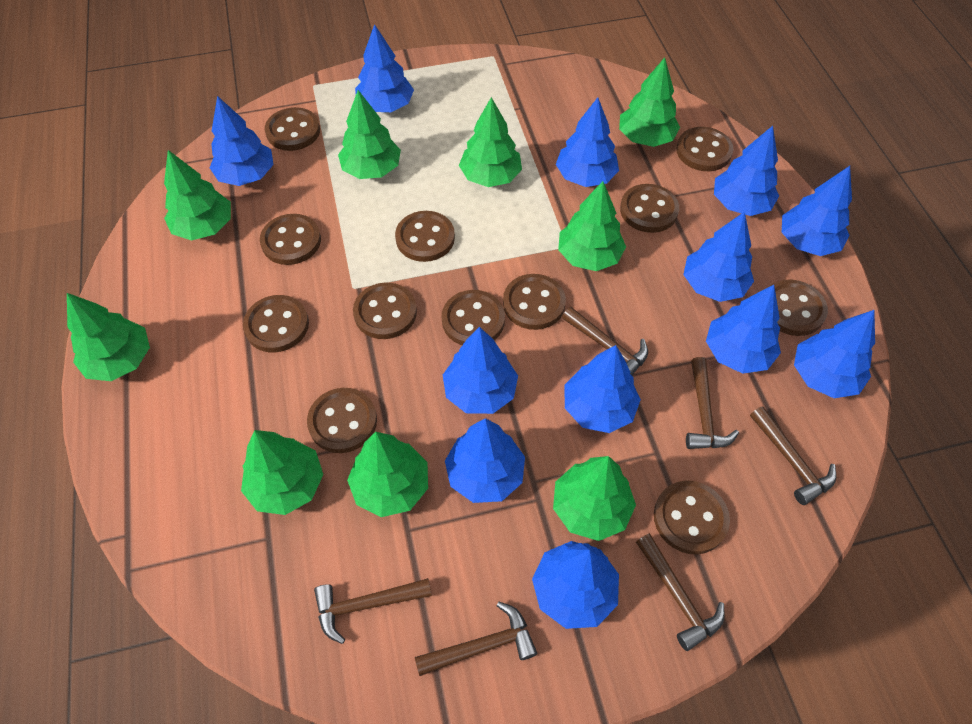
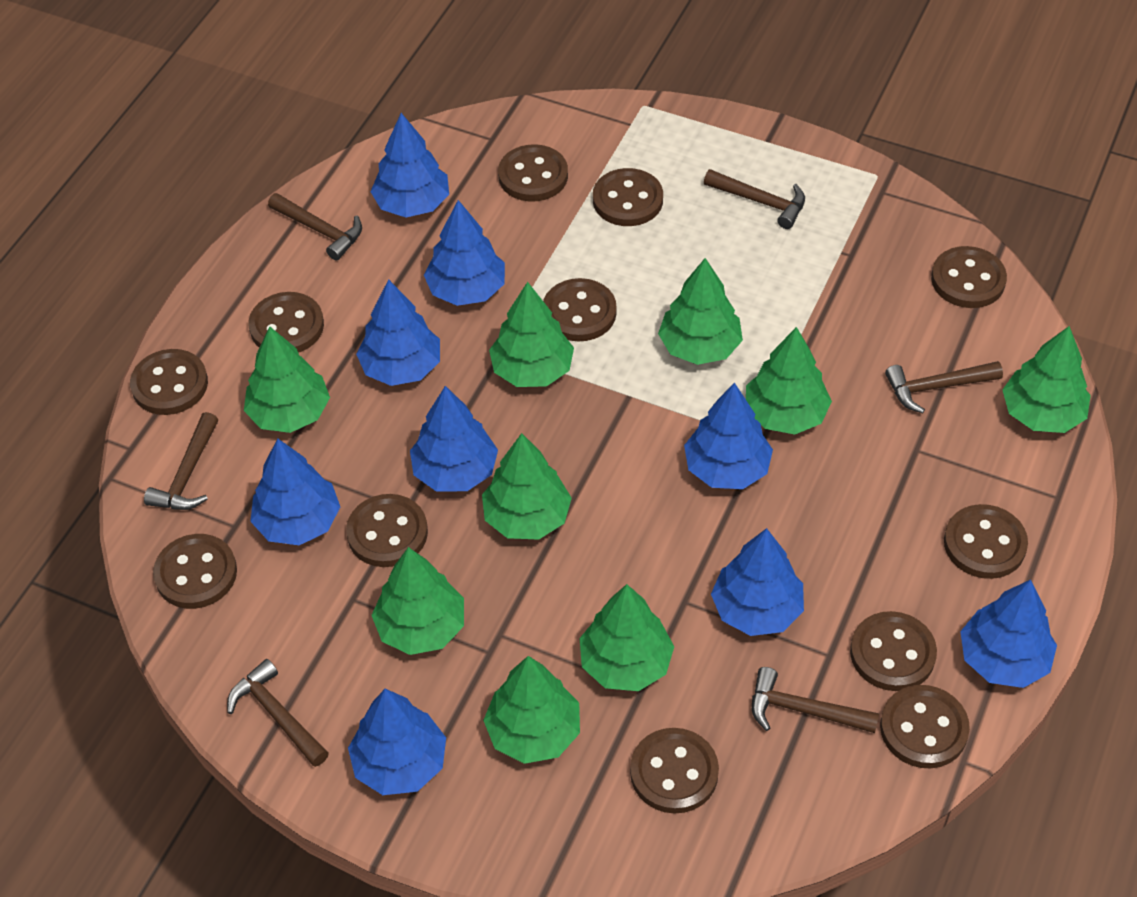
blue tree: [210,96,274,186] [355,24,414,112] [443,327,518,414] [445,418,525,503] [532,541,619,629] [556,97,619,187] [565,345,641,433] [683,212,754,302] [706,285,781,374] [714,126,779,216] [782,166,852,256] [794,310,875,398] = 12 -> [250,439,340,545] [348,689,446,795] [356,279,440,386] [370,113,449,217] [410,386,498,492] [424,200,505,306] [684,383,773,489] [711,528,804,636] [960,580,1057,688] = 9

